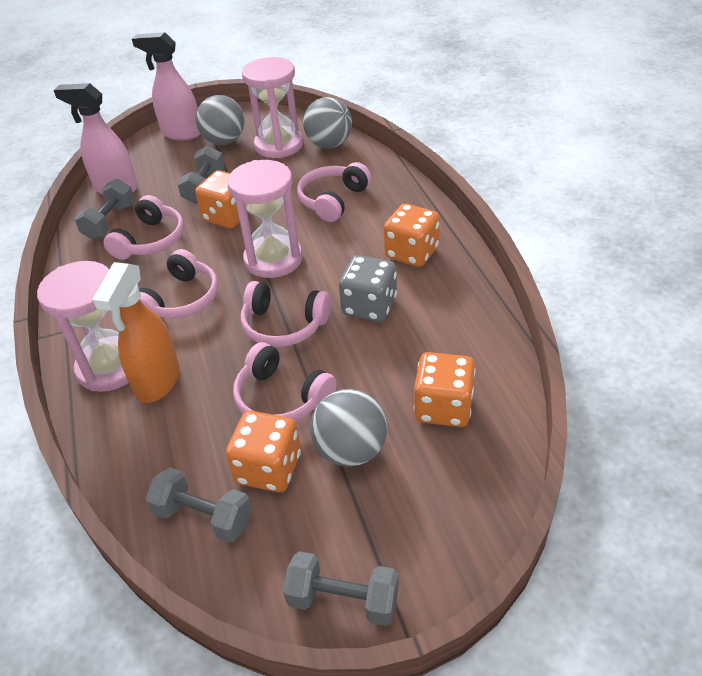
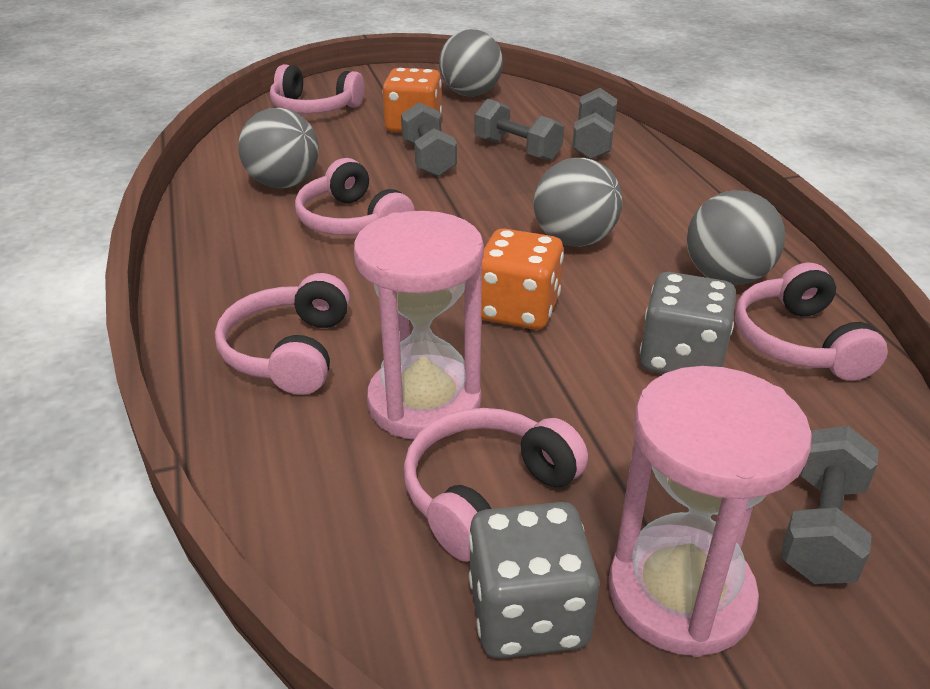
grey ball: [196,95,244,145] [303,97,352,148] [310,389,387,467] = 3 -> [238,108,319,188] [439,29,503,96] [534,158,622,247] [687,190,785,285] = 4
grey dice: [339,255,397,322] = 1 -> [469,502,599,659] [640,272,736,374] = 2
orange dice: [195,170,250,229] [226,411,301,492] [384,203,440,267] [414,352,475,427] = 4 -> [382,68,442,132] [481,229,564,330] = 2
orange spray bottle: [92,262,180,403] = 1 -> none = 0
pink hourglass: [37,261,129,392] [227,160,303,278] [242,57,303,158] = 3 -> [354,211,484,440] [609,366,812,657] = 2
pink spray bottle: [53,83,138,195] [132,32,201,140] = 2 -> none = 0

